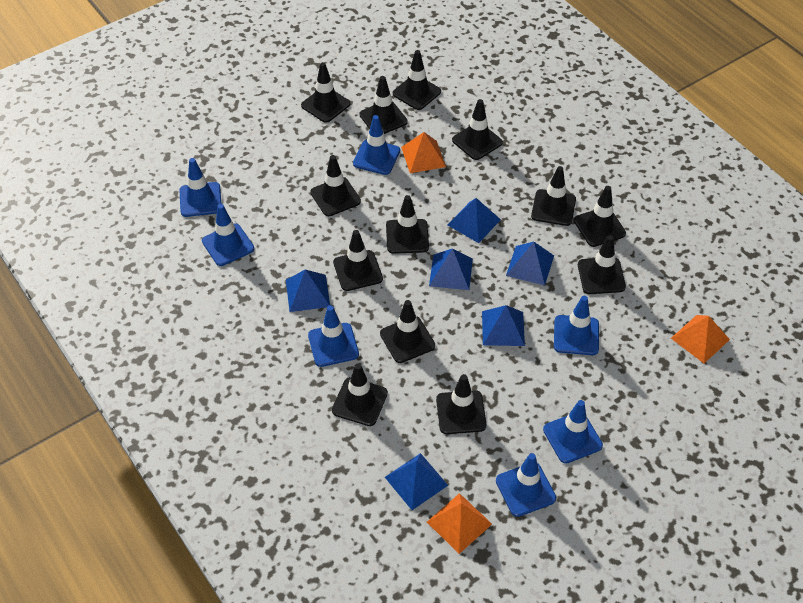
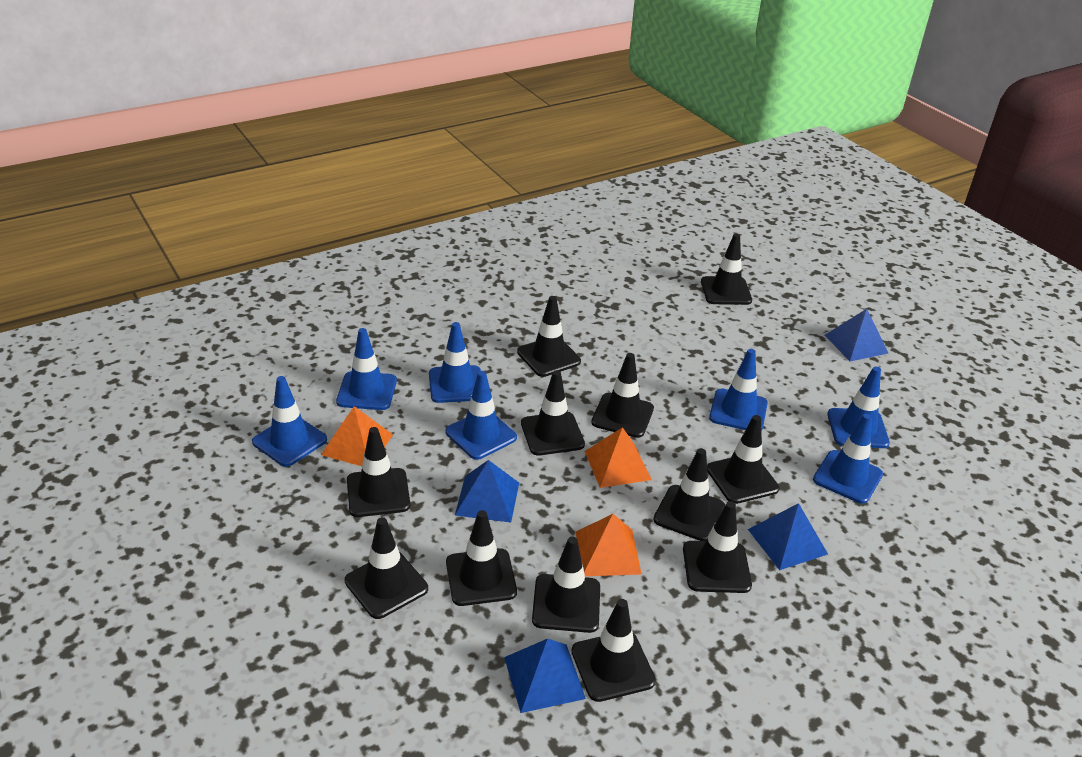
black traffic cone: [301,62,350,123] [310,155,361,216] [332,363,388,426] [333,230,383,291] [359,76,408,134] [380,300,435,363] [386,195,429,254] [393,50,441,110] [436,374,486,434] [452,99,503,160] [531,166,576,226] [574,186,626,247] [578,235,626,294] = 13 -> [345,517,428,619] [347,427,410,517] [446,510,517,606] [517,296,581,377] [521,370,585,456] [532,536,600,633] [572,599,656,702] [591,353,654,438] [654,448,725,541] [683,501,752,593] [701,234,752,305] [707,415,779,504] = 12
blue pyramid: [286,269,330,312] [385,453,448,510] [429,248,473,290] [448,198,501,243] [482,305,525,346] [506,242,554,286] = 6 -> [455,460,519,523] [504,639,586,713] [748,503,828,570] [825,309,888,362] = 4

